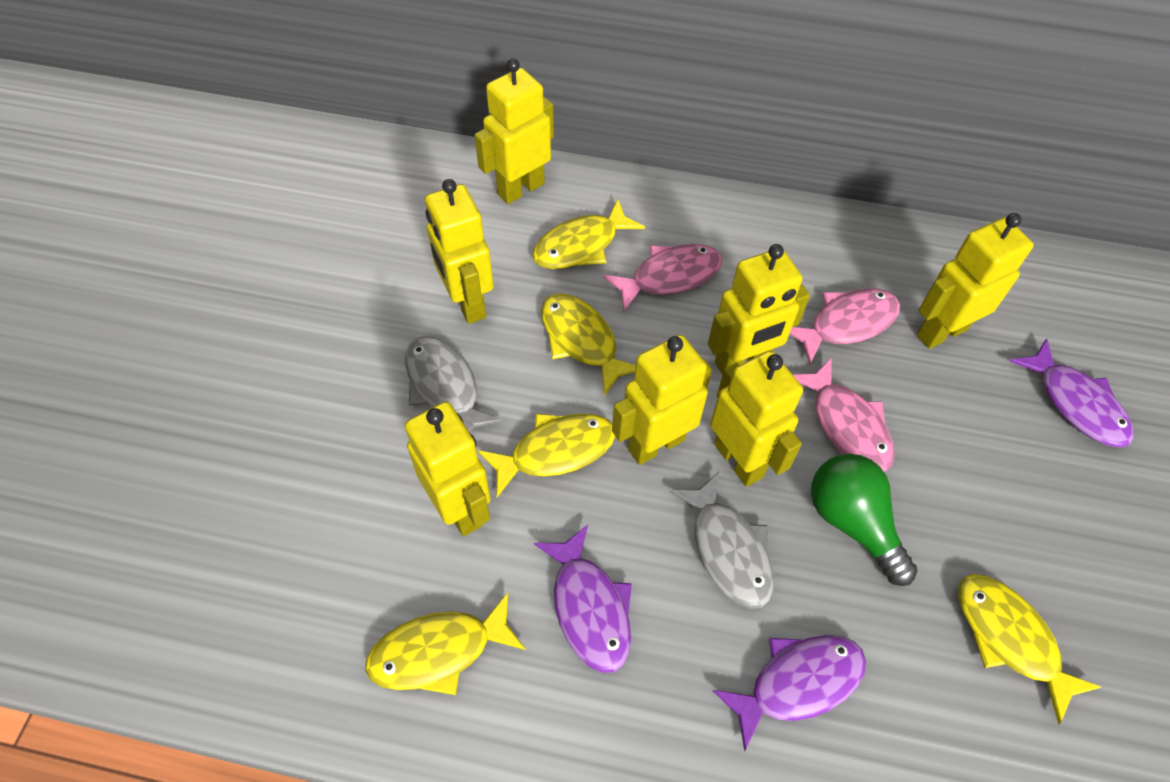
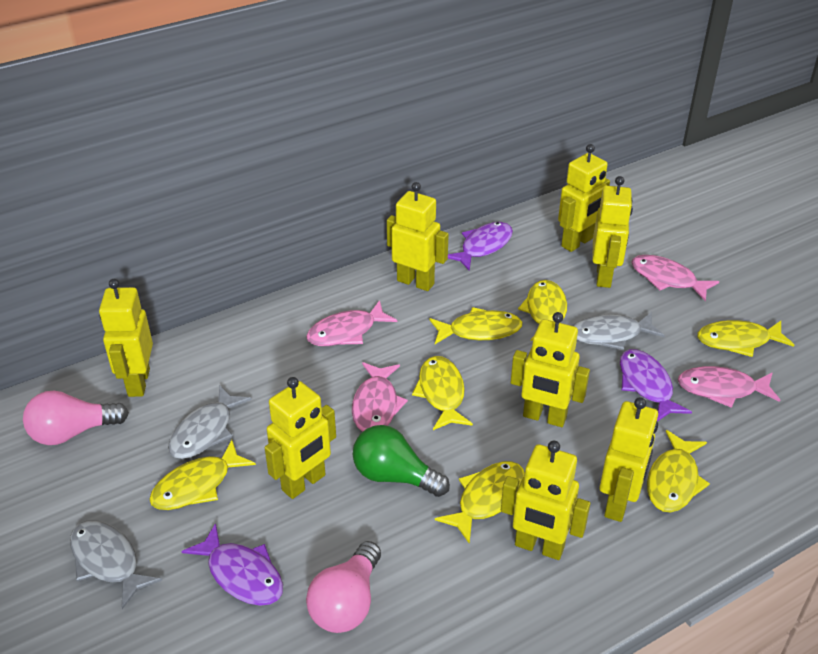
grey fish: [405,336,503,433] [669,472,774,609] = 2 -> [70,520,162,609] [168,385,252,459] [573,312,665,350] = 3
pink fish: [603,244,723,311] [790,288,900,364] [793,358,895,471] = 3 -> [306,300,398,346] [352,362,408,432] [631,255,719,302] [678,366,780,408] = 4
pink light bulb: none = 0 -> [23,390,129,445] [306,541,381,633] = 2
yellow fish: [365,593,526,695] [478,413,615,497] [532,199,645,269] [541,293,636,396] [958,574,1101,725] = 5 -> [149,440,256,510] [412,356,473,430] [429,307,522,344] [435,461,525,544] [518,280,567,341] [647,430,710,512] [697,320,794,357] = 7
yellow robot: [405,402,491,536] [425,179,494,324] [475,58,554,204] [612,335,712,465] [708,244,810,375] [710,351,803,487] [917,213,1033,349] = 7 -> [99,279,153,397] [264,377,336,499] [387,182,449,291] [501,441,590,560] [511,312,590,427] [558,144,610,252] [592,176,633,288] [600,397,658,522] = 8

